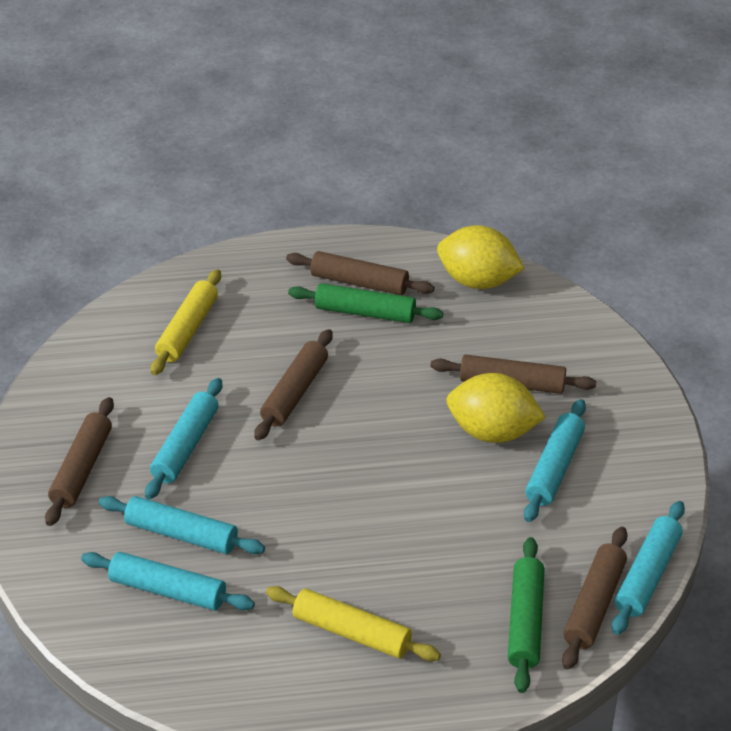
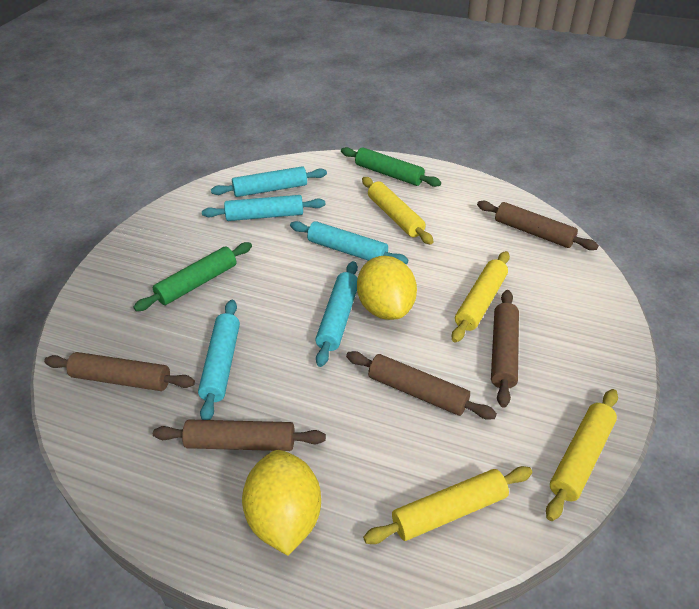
yellow rolling pin: [151,269,221,375] [266,586,441,661] = 2 -> [362,177,434,245] [363,466,532,544] [452,251,510,343] [546,389,618,521] = 4

